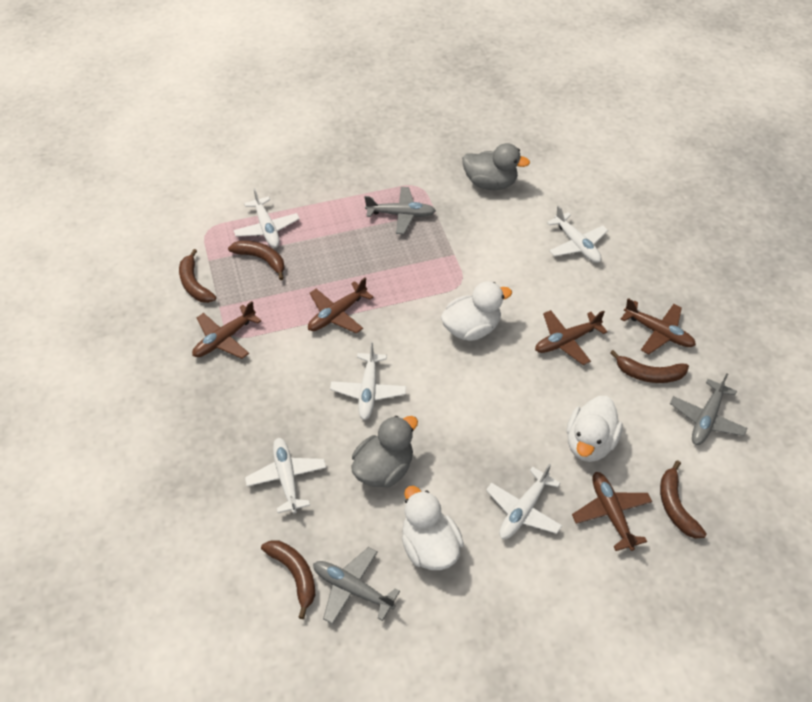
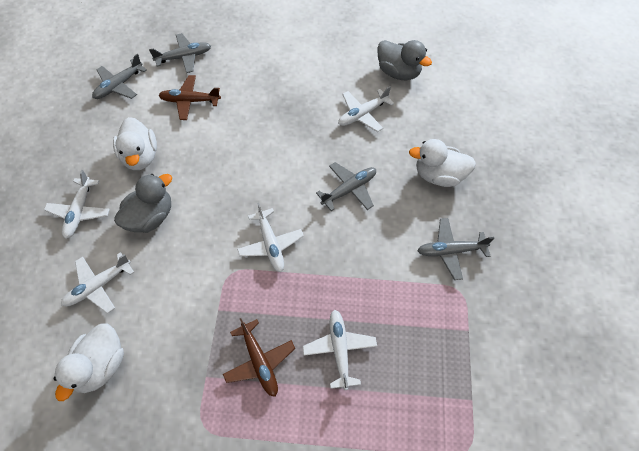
brown banana: [179,249,216,303] [228,240,285,280] [261,541,315,619] [610,350,689,383] [660,460,706,538] = 5 -> none = 0
brown plane: [192,301,261,359] [308,278,373,334] [535,310,608,365] [572,472,652,551] [621,298,696,354] = 5 -> [158,75,221,120] [223,318,295,397] = 2
grey plane: [313,547,400,625] [365,187,436,234] [670,373,748,445] = 3 -> [92,54,147,99] [149,33,211,73] [316,162,376,211] [417,218,494,280] = 4

